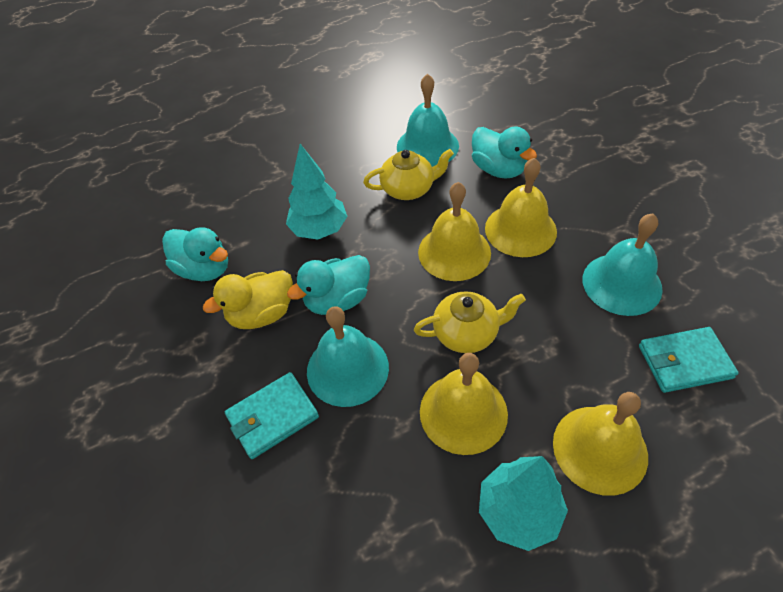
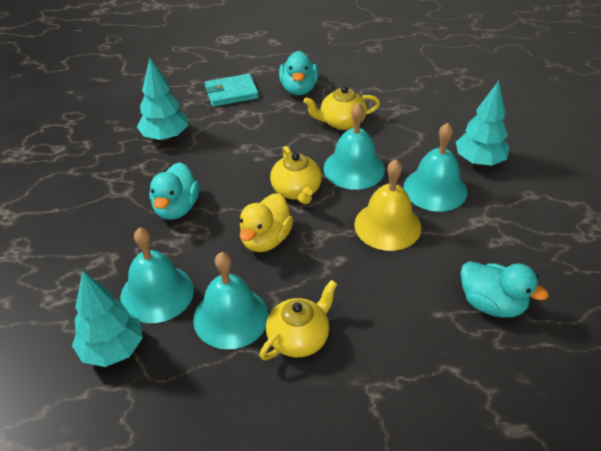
turquoise bell: [307,306,389,407] [397,73,459,167] [583,214,663,316] = 3 -> [120,228,194,323] [193,252,269,349] [324,102,385,190] [404,123,468,212] = 4
turquoise tree: [286,144,347,240] [479,456,568,551] = 2 -> [72,271,143,367] [137,58,188,141] [456,81,510,166] = 3
turquoise wallet: [225,372,319,459] [639,327,738,393] = 2 -> [205,74,259,107] = 1
yellow bell: [418,182,491,281] [420,353,508,455] [485,158,557,257] [553,392,648,496] = 4 -> [354,159,421,251] = 1
yellow teapot: [363,149,454,200] [414,291,526,353] = 2 -> [260,280,337,360] [270,146,322,204] [303,86,380,130] = 3

